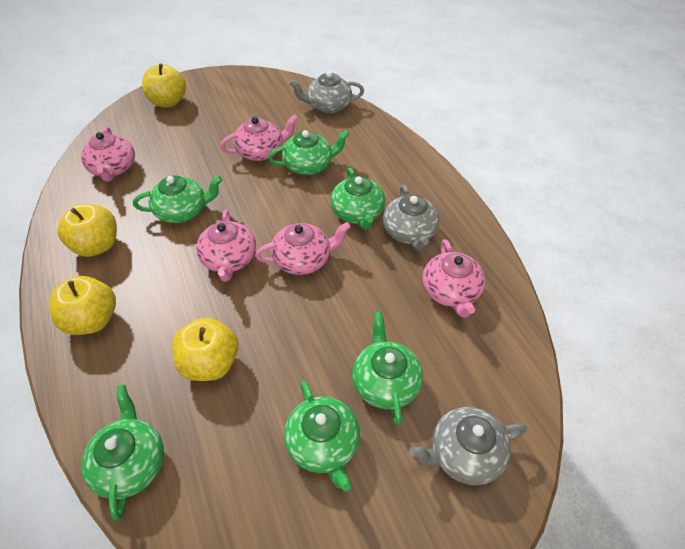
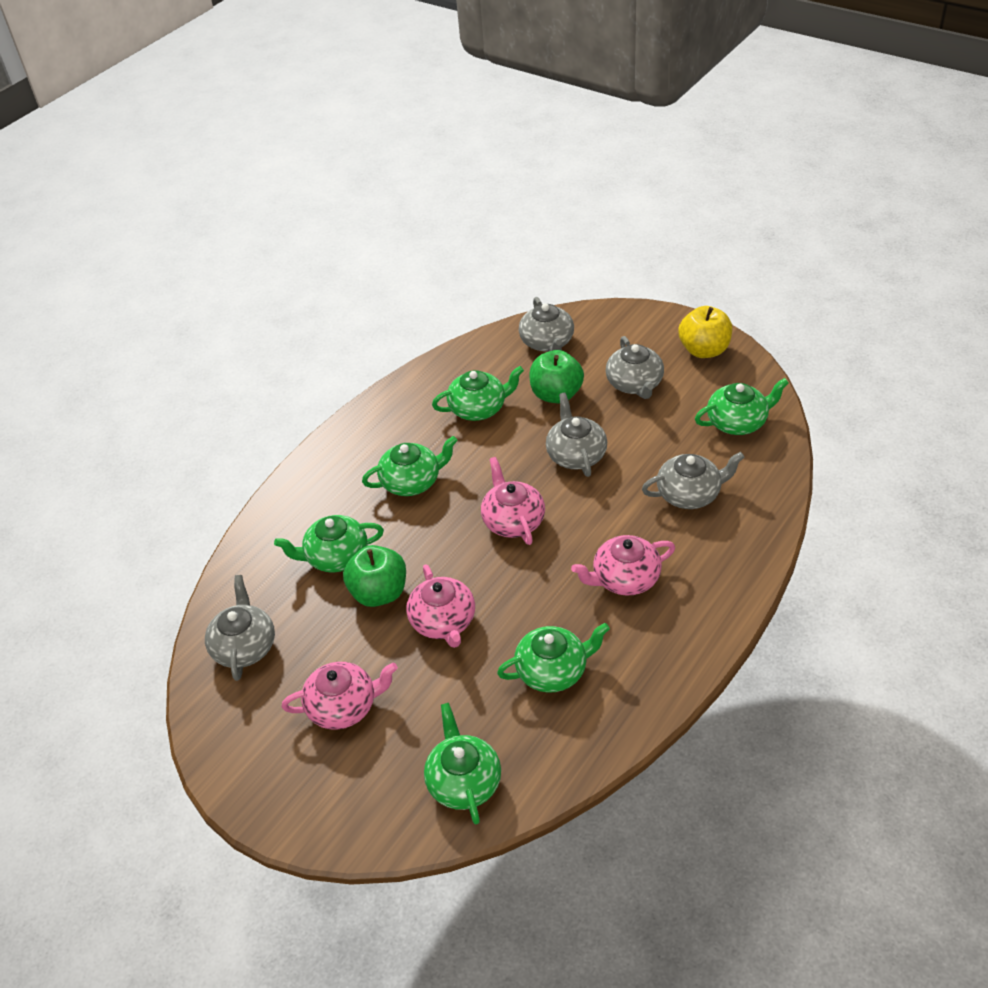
green apple: none = 0 -> [343,545,406,607] [529,350,584,403] = 2
grey teapot: [289,71,364,113] [383,185,440,251] [409,407,527,485] = 3 -> [205,575,275,681] [519,297,574,352] [546,393,607,477] [606,336,664,399] [642,452,744,509] = 5
pink teapot: [81,126,135,182] [196,210,256,282] [220,115,298,161] [255,222,351,275] [423,239,485,318] = 5 -> [281,662,398,730] [406,564,475,648] [481,457,545,545] [571,535,675,596] = 4
yellow apple: [49,276,116,335] [58,204,117,257] [142,64,186,107] [172,318,238,381] = 4 -> [678,306,732,358] = 1

